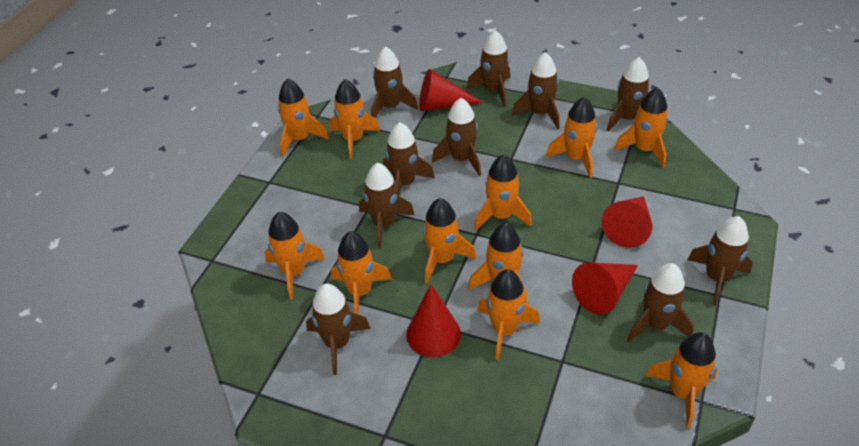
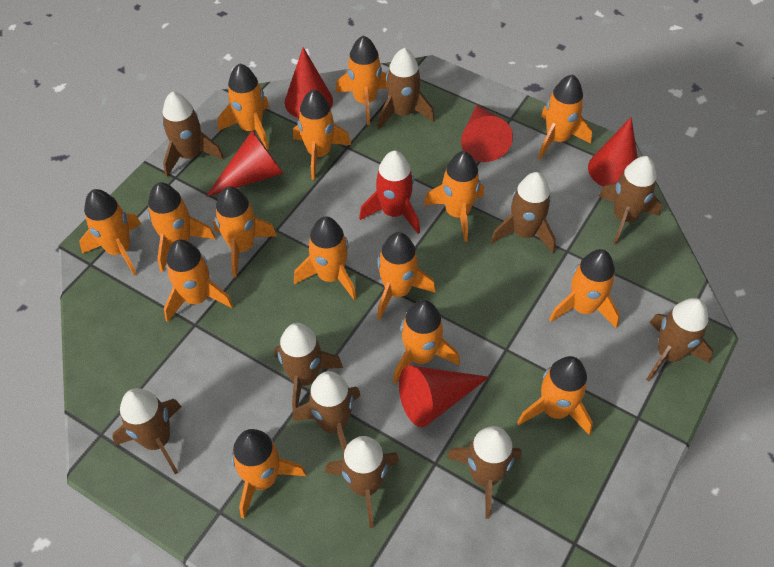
orange rocket: [265,212,325,300] [278,79,329,156] [329,79,380,159] [331,231,392,315] [423,198,476,284] [468,223,527,304] [474,154,532,230] [477,269,540,360] [546,97,597,178] [614,87,668,168] [645,332,717,428] = 11 -> [79,189,141,275] [148,182,216,272] [164,239,233,322] [213,186,277,277] [218,63,269,149] [231,429,306,518] [293,90,351,180] [294,216,357,300] [336,35,387,125] [377,232,436,320] [393,300,460,383] [424,151,484,242] [517,356,593,435] [538,74,592,159] [549,249,620,328] = 15
red cone: [406,284,461,357] [419,69,483,111] [572,262,638,314] [601,196,652,248] = 4 -> [206,131,284,197] [285,47,333,118] [399,365,489,428] [461,105,513,162] [588,117,638,187] = 5
red rocket: none = 0 -> [359,151,420,234] = 1

